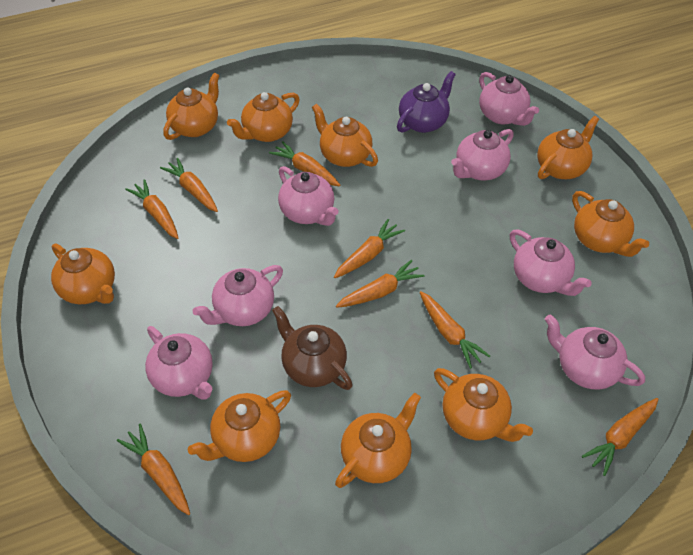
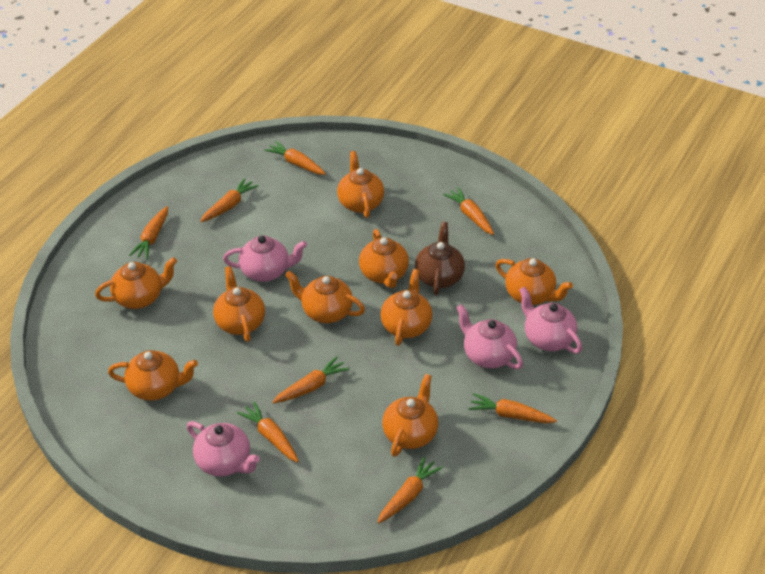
pink teapot: [145,326,213,400] [193,265,283,326] [278,166,339,226] [451,129,514,181] [479,72,539,126] [510,230,591,296] [545,314,645,390] = 7 -> [187,421,260,476] [223,236,307,282] [456,304,523,369] [519,287,582,354] = 4
purple teapot: [397,71,456,133] = 1 -> none = 0

